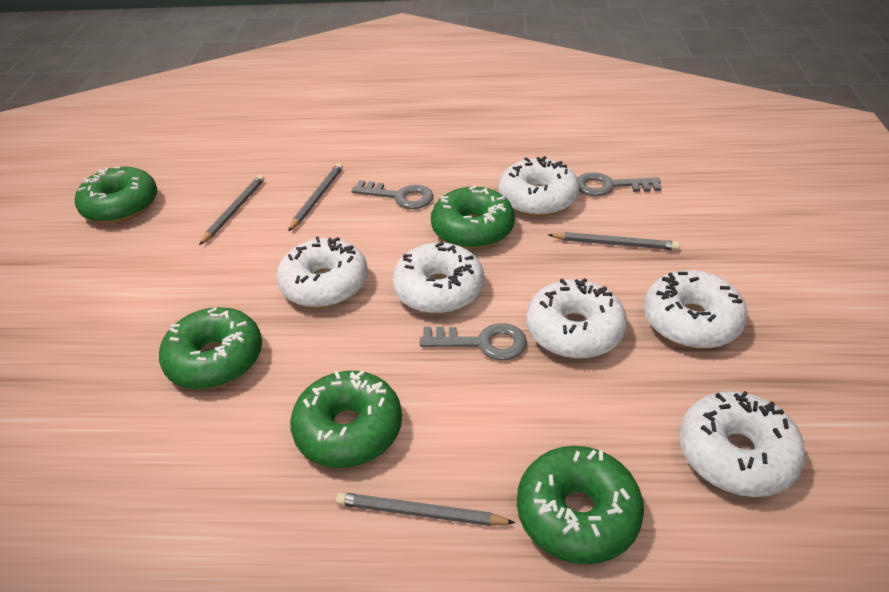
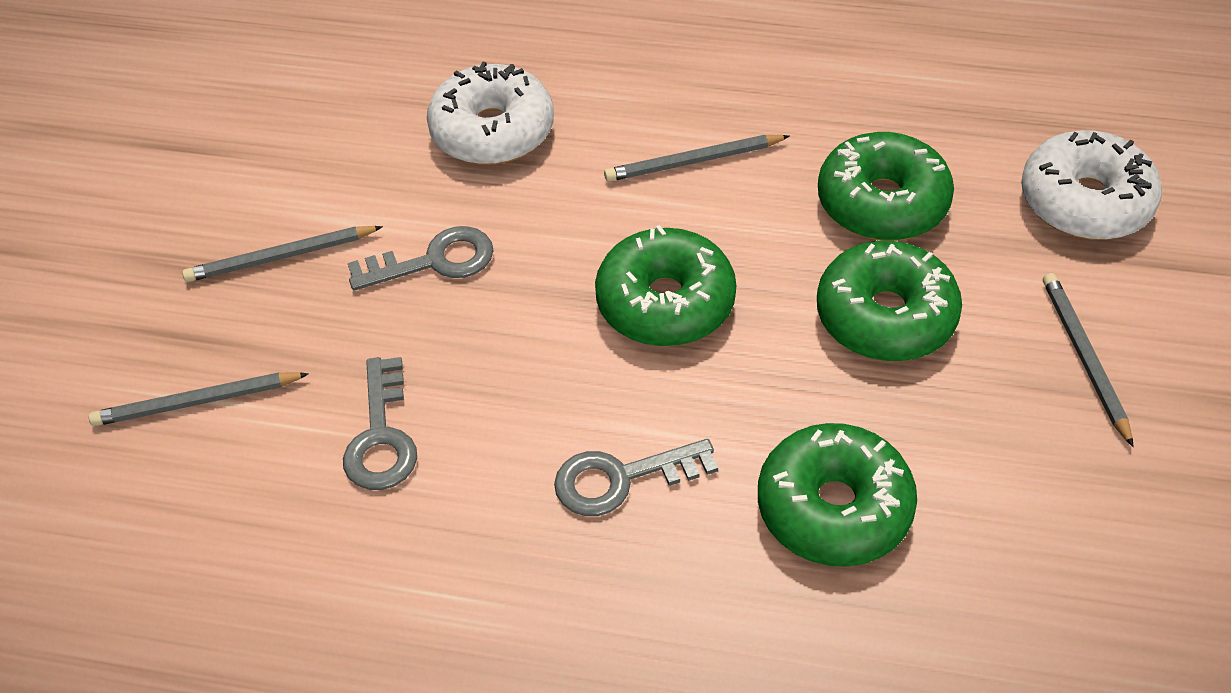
green donut: [75,166,157,224] [159,307,262,390] [290,371,402,468] [431,186,515,249] [517,446,644,564] = 5 -> [595,225,736,346] [758,423,917,567] [817,241,962,361] [818,132,954,241] = 4
white donut: [276,237,368,308] [392,242,484,314] [498,156,579,217] [526,278,627,359] [644,270,747,349] [679,391,806,497] = 6 -> [427,62,554,165] [1021,130,1162,240] = 2

